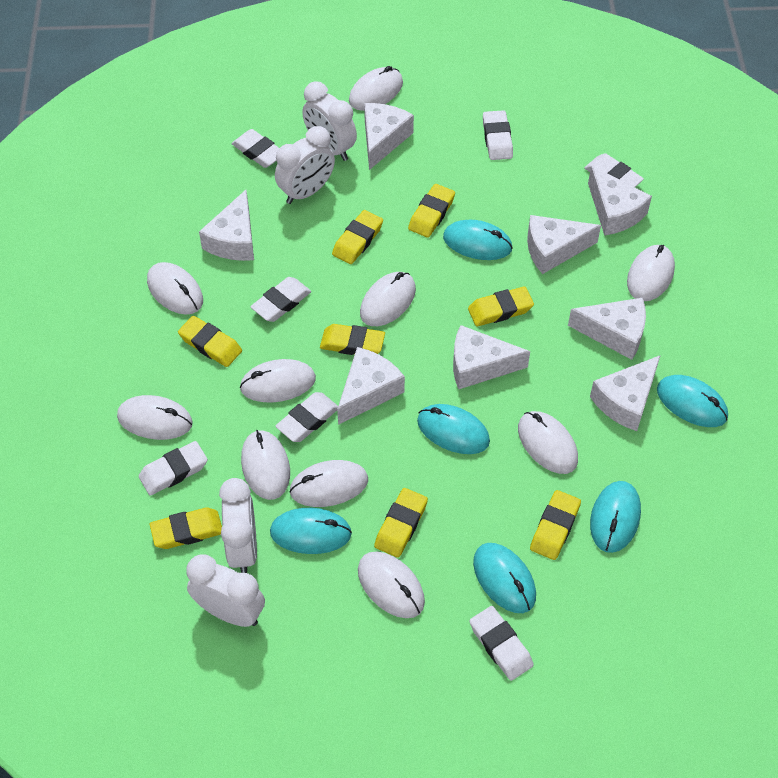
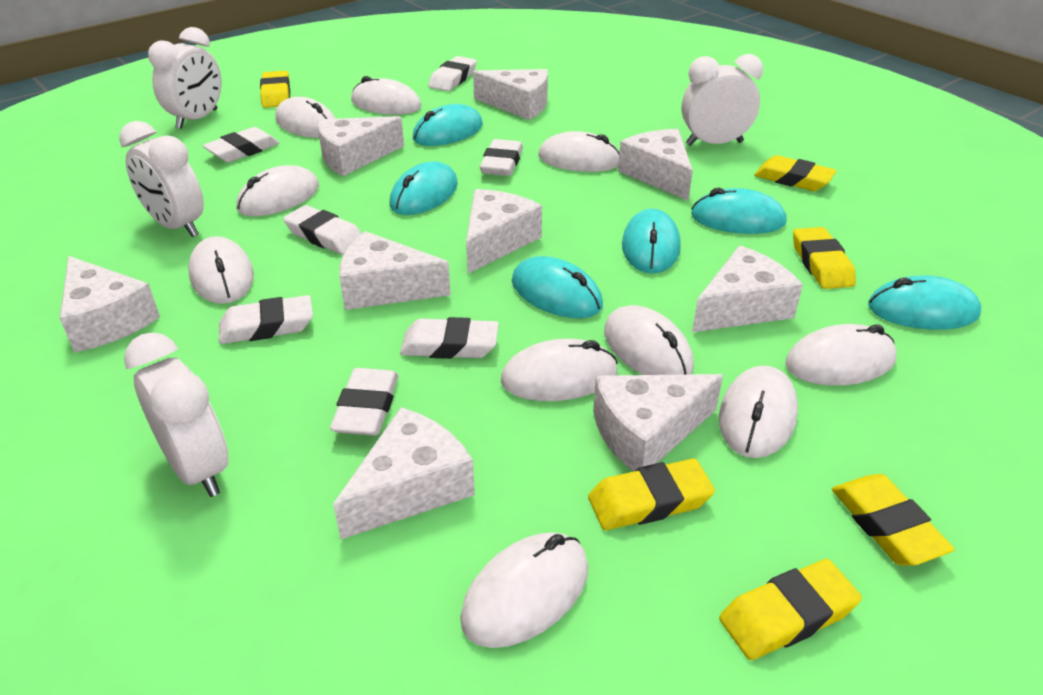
white cheese: [199,190,254,261] [337,347,405,425] [364,103,414,170] [453,325,530,389] [527,215,601,274] [568,298,646,360] [588,166,652,236] [590,355,661,431] = 8 -> [60,256,160,353] [317,116,404,176] [333,407,475,539] [339,231,451,310] [466,189,542,274] [473,69,548,120] [593,374,723,472] [618,129,693,201] [692,246,803,332] = 9
yellow eraser: [150,508,222,549] [178,316,242,367] [320,324,385,355] [332,210,383,264] [374,488,428,558] [408,184,455,238] [468,286,534,326] [530,490,581,560] = 8 -> [260,71,290,108] [588,459,715,530] [719,559,862,660] [754,155,836,191] [793,227,856,289] [832,474,954,566] = 6

